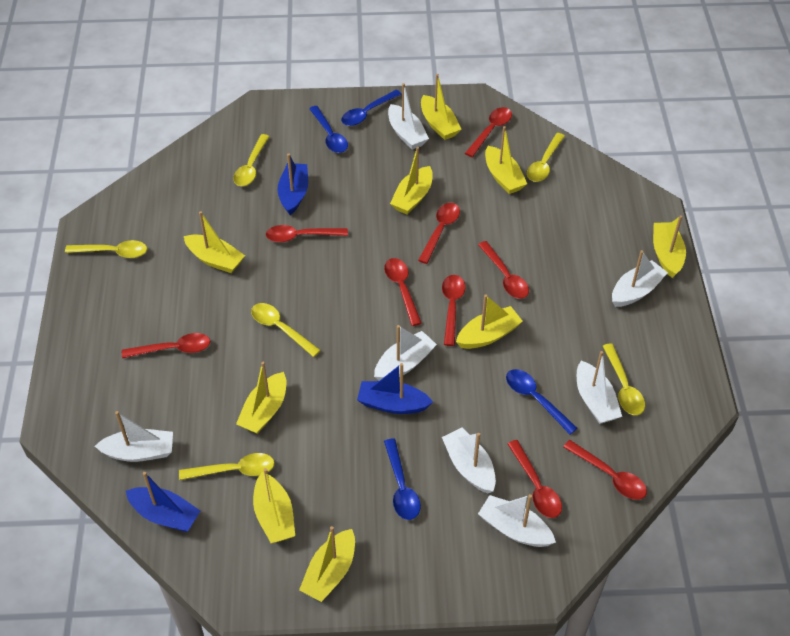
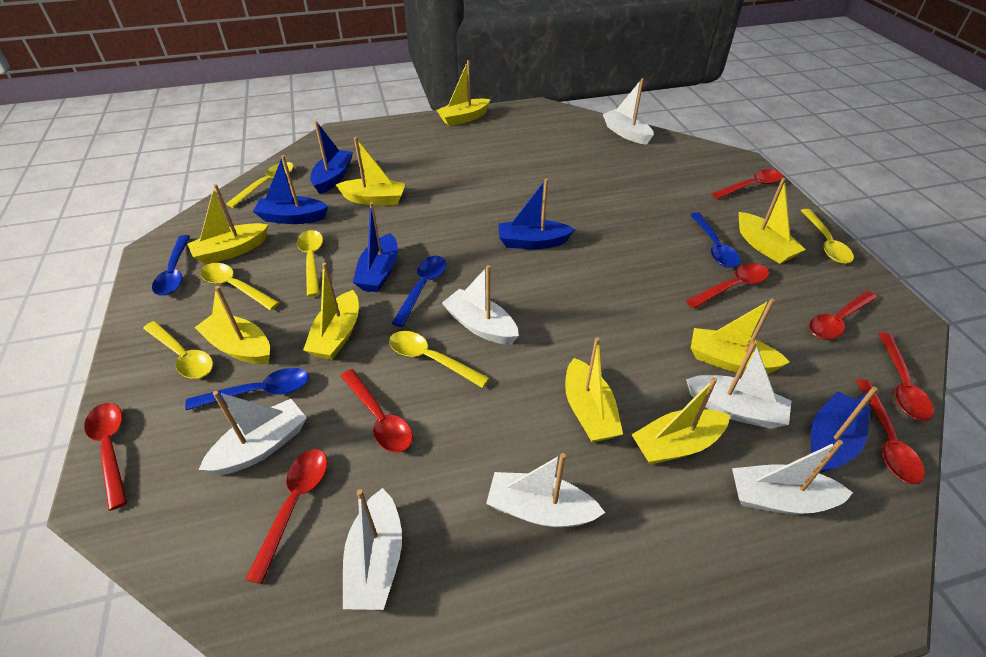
blue boat: [126,472,200,532] [278,154,308,215] [357,363,433,414] = 3 -> [253,155,328,224] [310,121,353,194] [353,202,398,292] [498,179,575,249] [811,386,878,473] = 5
red spoon: [122,333,210,358] [266,225,348,242] [384,258,422,326] [418,203,460,264] [442,275,465,346] [465,107,512,157] [478,241,529,299] [508,440,562,518] [563,440,647,500] = 9 -> [84,403,127,511] [245,449,328,584] [341,369,413,453] [686,263,769,309] [712,169,783,199] [809,291,877,339] [856,380,925,485] [879,333,934,421] = 8

